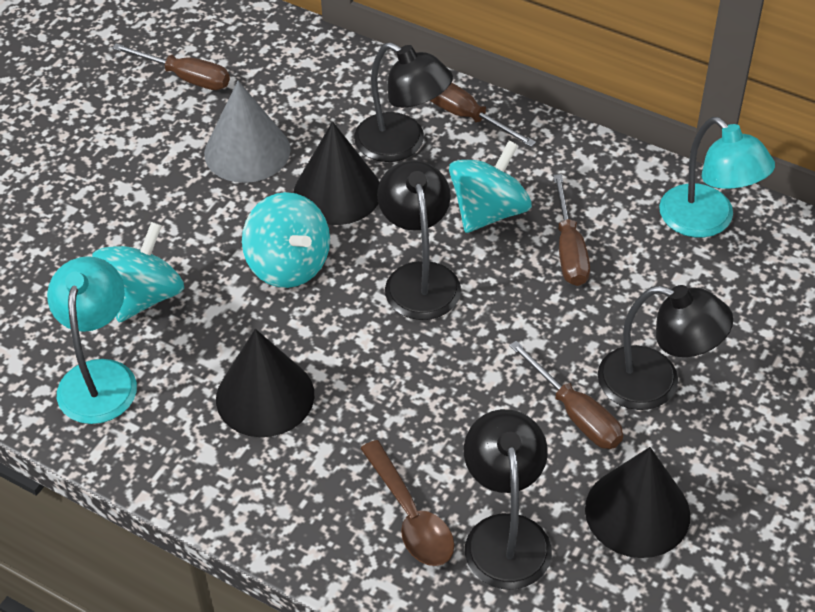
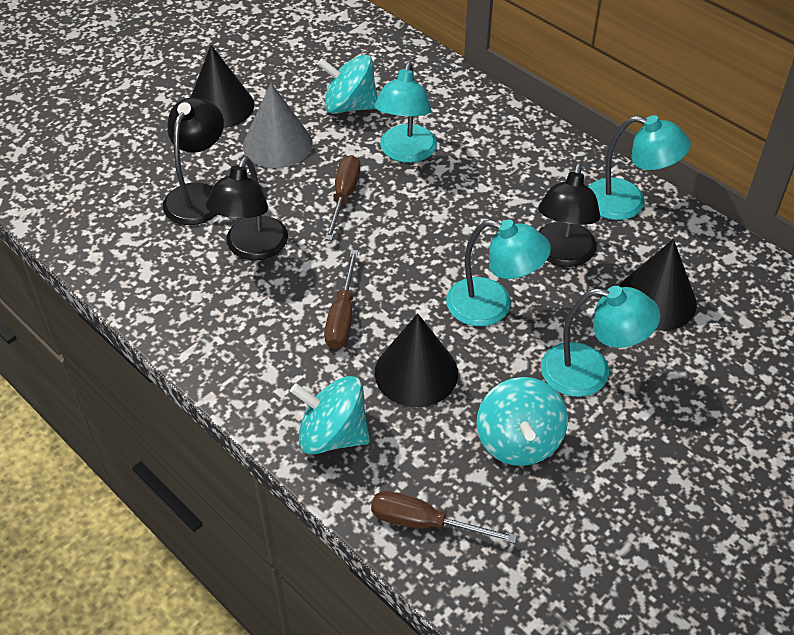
black lamp: [354,42,453,162] [377,160,461,320] [464,409,552,589] [598,285,733,410] = 4 -> [163,97,224,225] [206,156,288,260] [538,163,600,267] = 3
brown screwdriver: [112,43,230,90] [430,82,536,147] [509,341,623,449] [553,174,590,286] = 4 -> [324,250,358,349] [325,155,361,240] [371,491,517,543] = 3
brown spoon: [360,440,454,566] = 1 -> none = 0
turquoise lamp: [47,256,137,424] [659,117,775,238] = 2 -> [374,62,437,163] [446,220,551,326] [541,286,661,397] [588,115,691,220] = 4

